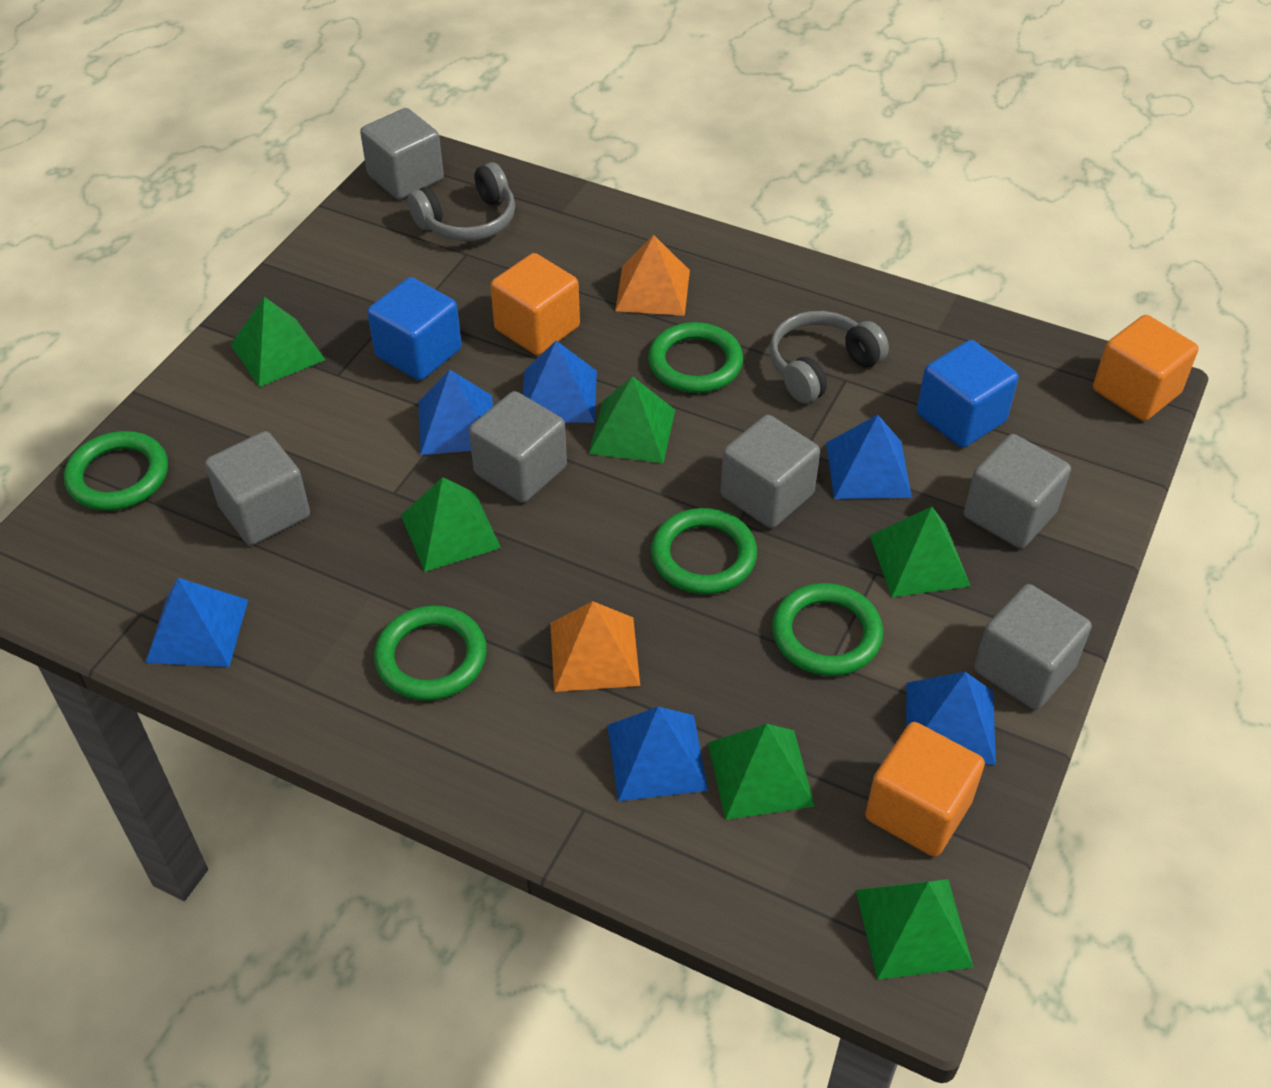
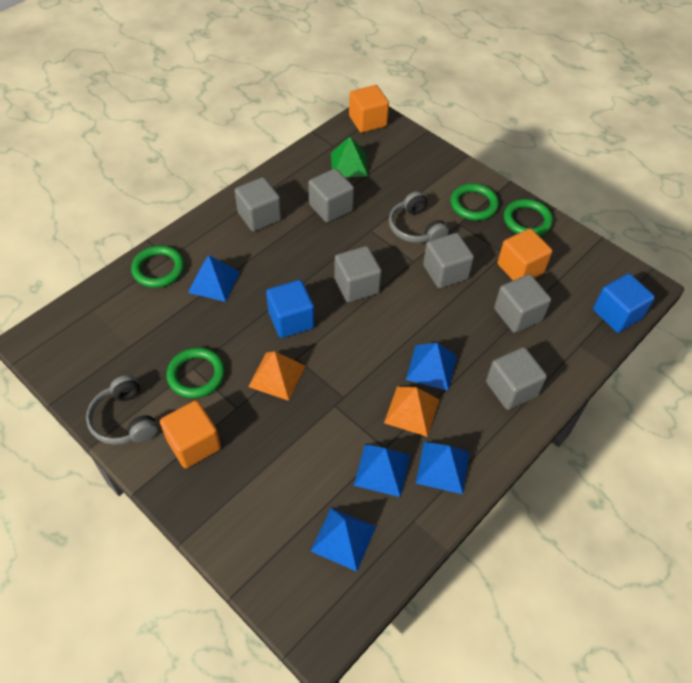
blue pyramid: [145,578,248,667] [418,370,493,455] [523,341,597,423] [607,707,708,801] [826,415,912,499] [906,672,996,765] = 6 -> [188,255,240,302] [311,508,376,572] [354,444,410,497] [406,343,457,391] [416,442,470,494] = 5
green pyramid: [231,297,325,387] [401,477,501,572] [589,376,675,463] [708,724,815,820] [856,879,974,980] [870,507,970,597] = 6 -> [331,136,368,177] = 1
green ring: [64,431,168,511] [374,605,487,701] [648,322,743,393] [651,508,757,594] [772,583,883,676] = 5 -> [131,246,184,288] [166,347,225,398] [450,183,499,221] [504,199,553,236] = 4

